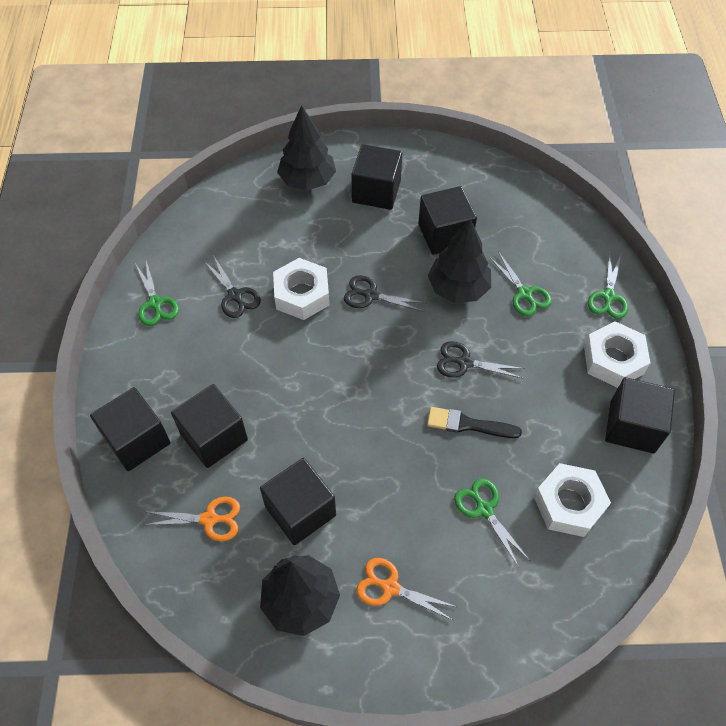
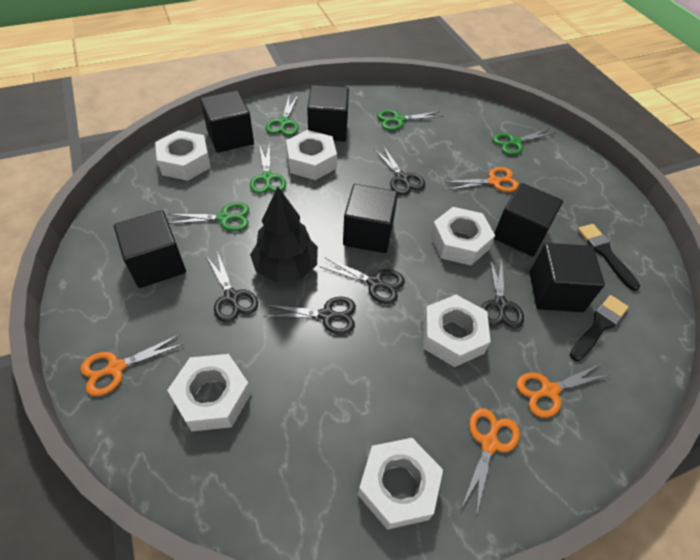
black brush: [427,407,522,438] = 1 -> [570,295,629,361] [577,224,640,291] = 2
black scissors: [203,255,261,318] [344,275,426,312] [437,341,525,379] = 3 -> [206,251,258,323] [264,297,356,335] [319,257,405,304] [374,146,425,195] [481,257,524,329] = 5
black tree: [260,555,340,636] [277,105,336,191] [428,219,491,303] = 3 -> [250,187,318,283] = 1
green scissors: [135,261,179,326] [454,478,530,567] [489,251,552,316] [588,252,628,319] = 4 -> [168,202,249,232] [250,143,286,194] [266,95,299,136] [377,110,443,131] [493,128,555,155] = 5
orange scissors: [144,497,240,541] [357,558,457,621] = 2 -> [80,334,184,396] [447,167,519,192] [461,408,520,516] [516,364,609,418] = 4
white nut: [273,258,329,320] [534,463,611,537] [584,321,650,388] = 3 -> [155,130,211,181] [167,354,251,431] [286,130,337,180] [358,438,443,530] [423,295,491,367] [430,207,495,265] = 6

